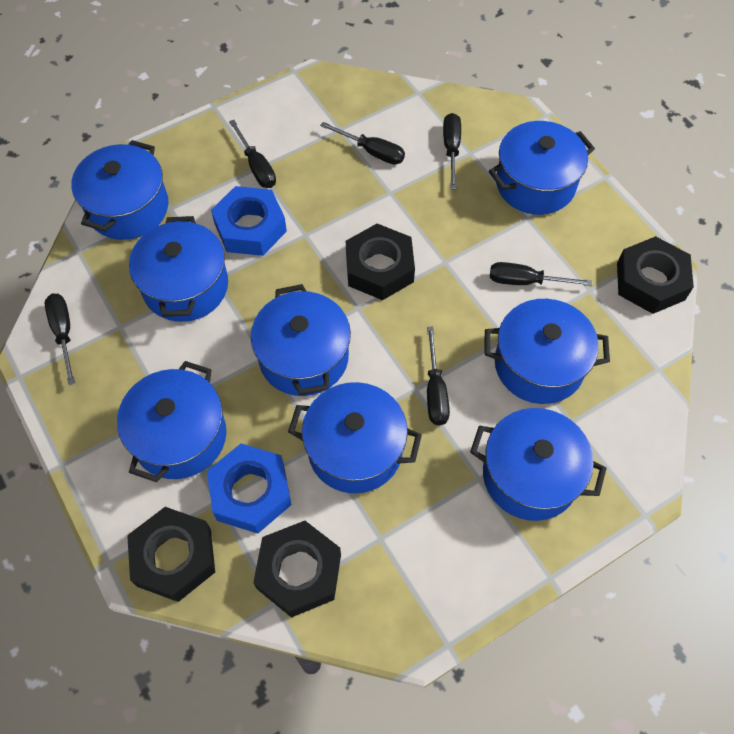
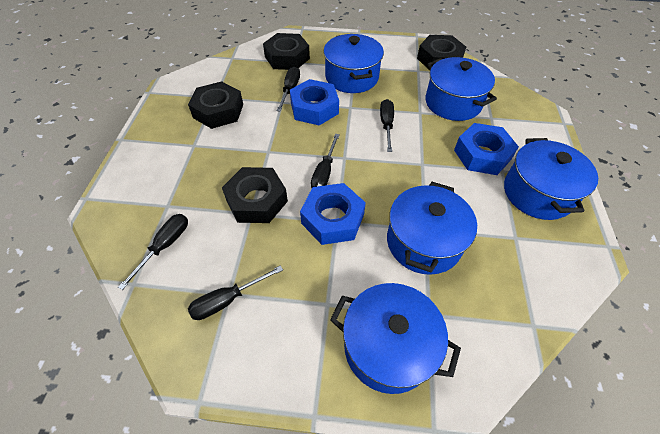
black screwdriver: [45,294,75,385] [229,120,276,188] [320,122,405,165] [427,327,450,425] [443,113,461,189] [490,262,592,286] = 6 -> [118,214,188,290] [188,265,283,320] [276,67,300,112] [311,134,340,188] [380,99,394,152] = 5
blue nut: [207,444,291,534] [211,186,287,256] = 2 -> [290,79,339,126] [300,183,366,245] [454,123,519,175] = 3
blue pot: [72,140,168,240] [117,361,226,482] [129,216,228,322] [251,284,351,396] [288,382,422,493] [470,408,607,521] [485,299,610,404] [489,121,595,215] = 8 -> [324,34,384,93] [330,283,461,394] [387,182,477,275] [425,57,497,121] [504,138,598,220] = 5

